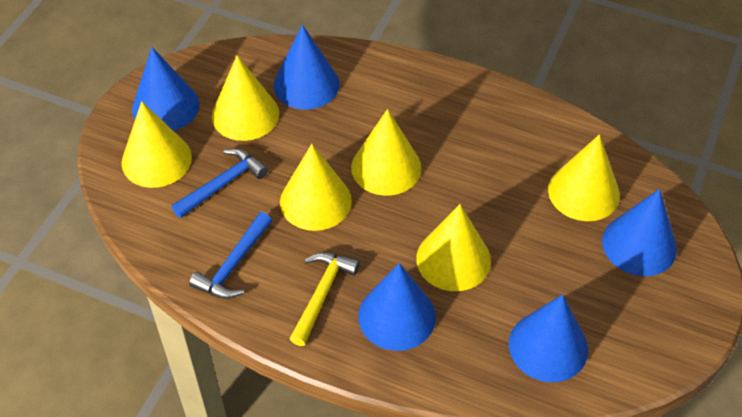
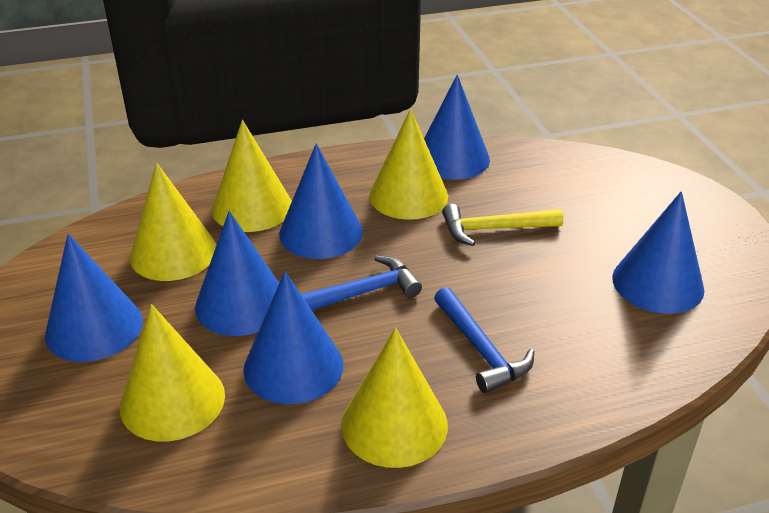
blue cone: [132,47,199,131] [274,24,340,109] [358,263,436,351] [509,294,588,382] [602,189,677,276] = 5 -> [45,234,143,362] [195,211,279,336] [243,271,343,404] [279,143,363,259] [424,74,490,180] [612,191,704,314] = 6
yellow cone: [122,101,192,188] [212,55,279,141] [280,144,352,231] [351,109,421,196] [416,204,491,291] [548,134,620,221] = 6 -> [120,304,225,442] [130,163,217,281] [212,120,292,232] [341,328,448,468] [369,109,448,220] = 5

